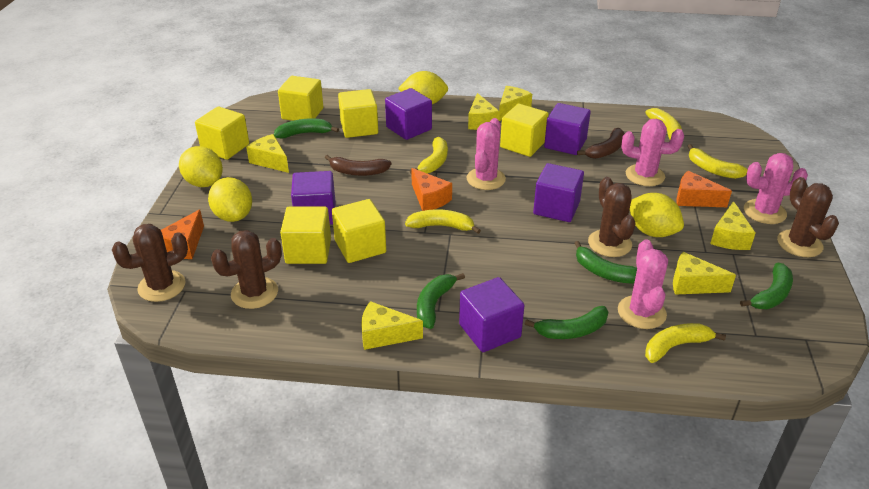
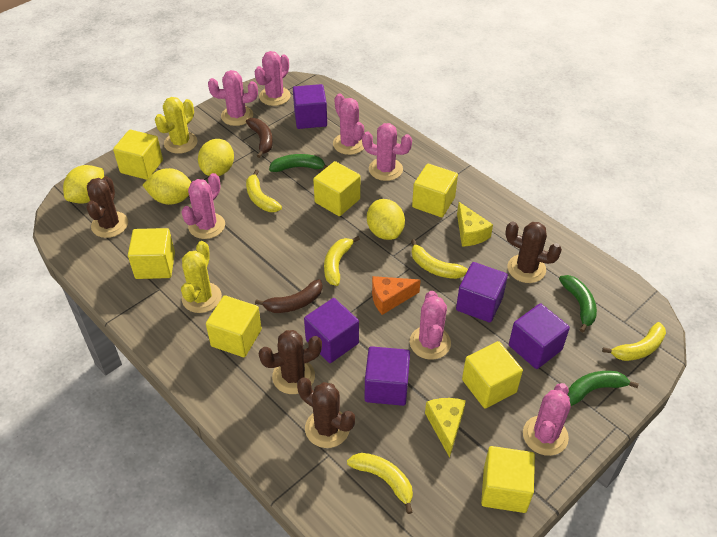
green banana: [274,118,339,139] [417,273,465,329] [525,306,608,339] [574,241,637,284] [740,263,793,309] = 5 -> [269,154,328,172] [559,275,597,333] [568,371,639,406] = 3
orange cheese: [161,209,204,259] [411,168,452,211] [676,171,732,207] = 3 -> [372,276,421,315] = 1
pink cactus: [467,118,506,190] [618,240,668,329] [622,119,684,186] [744,153,808,224] = 4 -> [181,173,225,239] [208,70,258,126] [254,51,291,106] [333,93,364,155] [362,123,412,181] [410,291,451,360] [523,383,571,456] = 7
yellow cactus: none = 0 -> [155,97,197,154] [181,241,222,313] = 2
yellow cheese: [246,134,289,173] [361,301,423,350] [468,93,500,130] [499,86,532,121] [673,252,736,295] [710,201,756,250] = 6 -> [425,398,466,458] [457,202,493,247] = 2
yellow cube: [195,106,249,160] [278,76,323,121] [280,207,331,264] [332,199,386,263] [338,89,378,138] [500,104,549,157] = 6 -> [113,129,163,180] [128,228,175,279] [206,295,262,357] [313,161,360,216] [412,164,458,217] [462,341,523,408] [481,446,535,513] = 7

